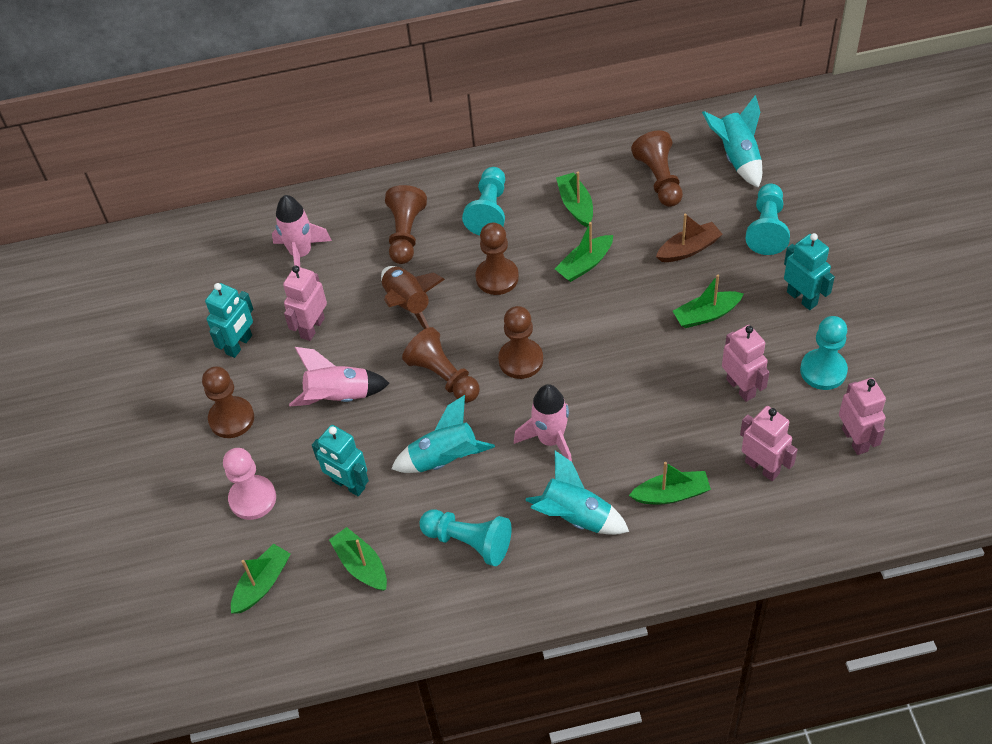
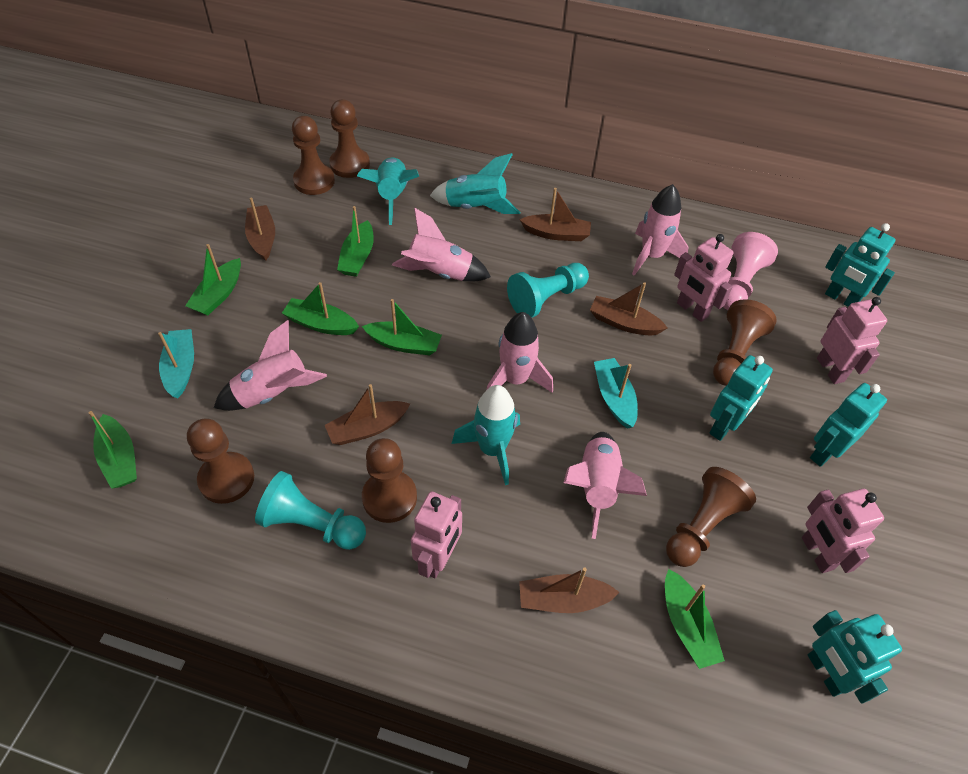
brown boat: [656,214,723,262] = 1 -> [245,198,275,261] [325,384,410,445] [519,567,620,613] [520,188,591,241] [590,282,667,335] = 5
brown rocket: [381,266,445,329] = 1 -> none = 0
pink rocket: [272,195,332,267] [289,347,390,406] [514,384,572,462] = 3 -> [214,320,327,411] [392,208,491,281] [486,312,553,393] [564,432,647,539] [632,184,688,276] = 5
turquoise boat: none = 0 -> [158,329,194,398] [594,358,638,429] = 2
turquoise pawn: [420,509,511,566] [462,167,505,235] [745,183,790,255] [800,316,848,390] = 4 -> [255,471,366,550] [507,263,589,318] = 2
turquoise robot: [205,283,253,358] [312,425,369,496] [784,233,835,310] = 3 -> [709,355,773,441] [808,610,902,704] [810,383,887,467] [825,223,896,307] = 4

